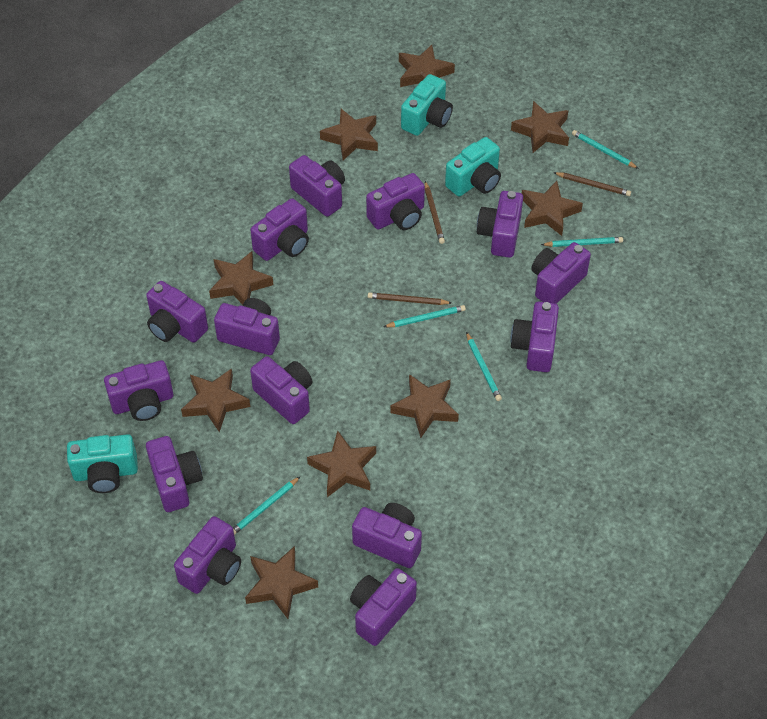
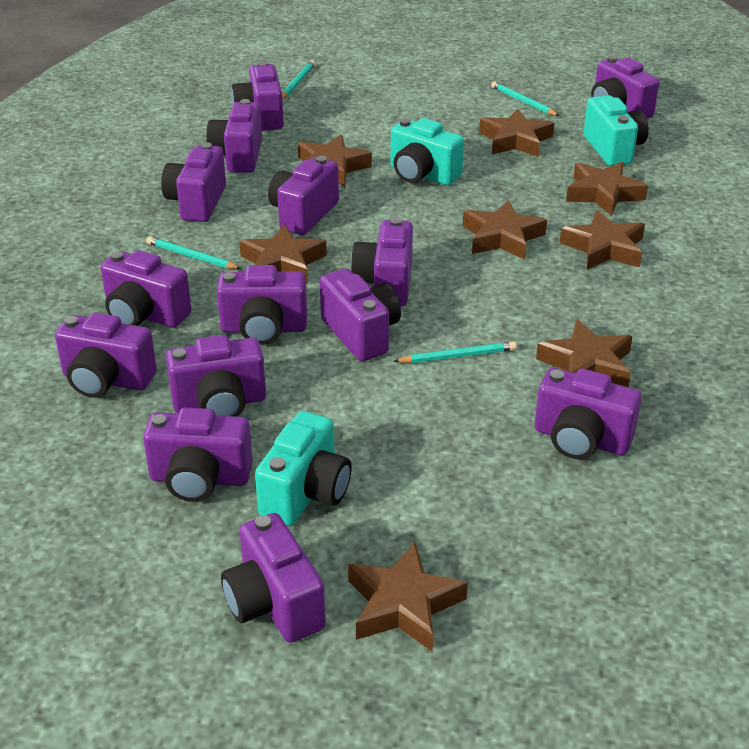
brown pencil: [368,292,451,305] [425,181,445,244] [553,172,631,196] = 3 -> none = 0
brown star: [181,368,250,432] [209,251,273,305] [245,546,318,619] [307,431,376,497] [320,109,378,160] [390,374,459,438] [399,45,455,87] [511,101,569,153] [522,181,583,236] = 9 -> [239,224,327,284] [298,135,372,187] [348,542,468,651] [463,200,547,260] [479,108,554,157] [536,319,633,387] [560,210,645,270] [566,162,648,216] = 8
turquoise pencil: [233,477,300,535] [384,305,466,327] [466,332,502,401] [541,237,623,247] [572,130,639,169] = 5 -> [146,236,241,269] [282,60,315,99] [393,341,517,363] [491,82,559,116] = 4

